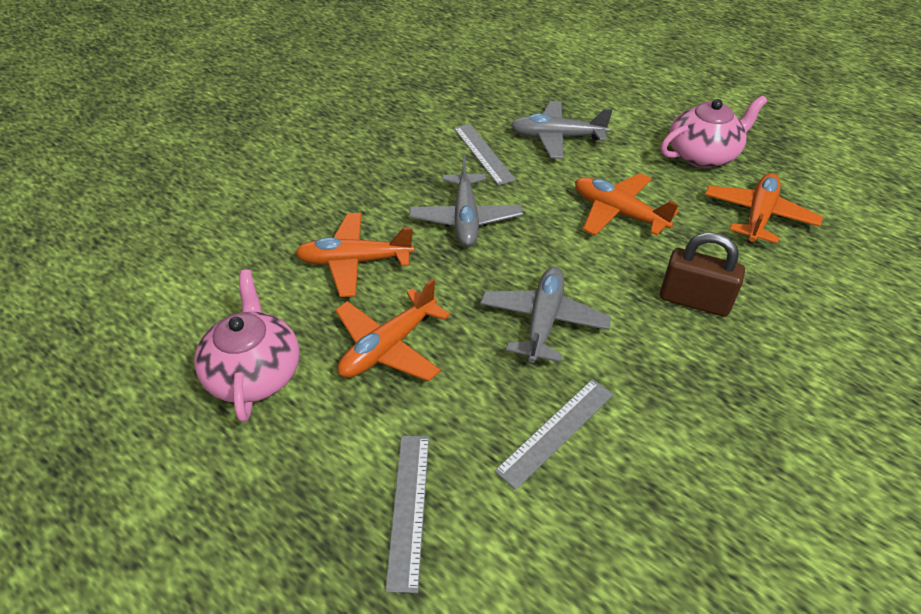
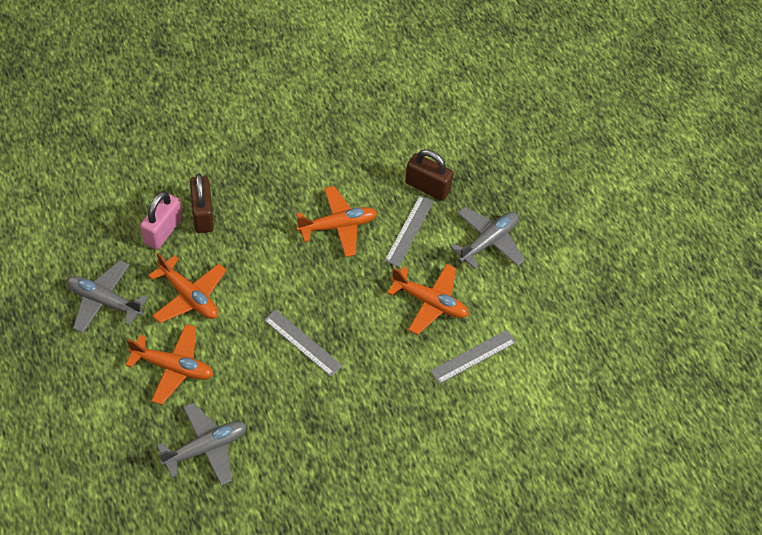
brown padlock: [660,232,745,317] = 1 -> [190,173,214,233] [405,149,454,201] = 2
pink padlock: none = 0 -> [140,191,182,250] = 1
pink teapot: [194,270,300,423] [661,96,767,168] = 2 -> none = 0

